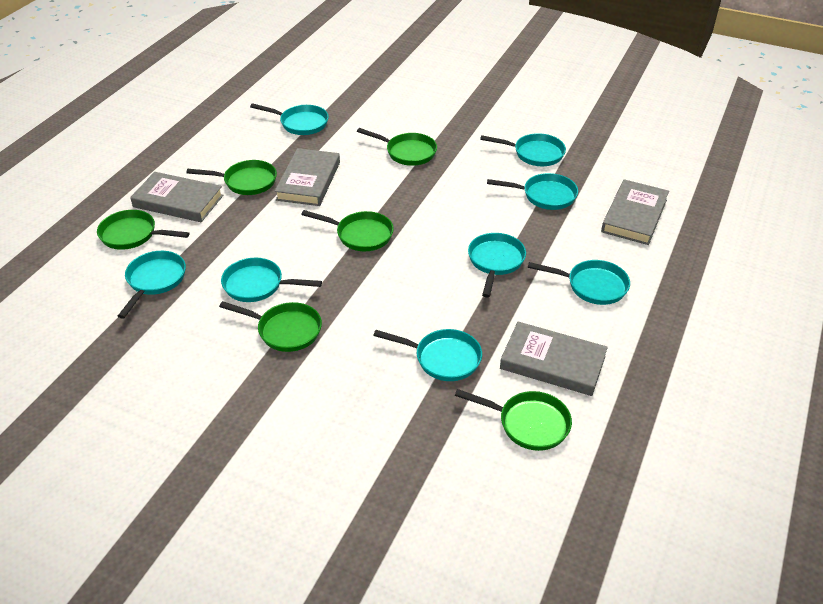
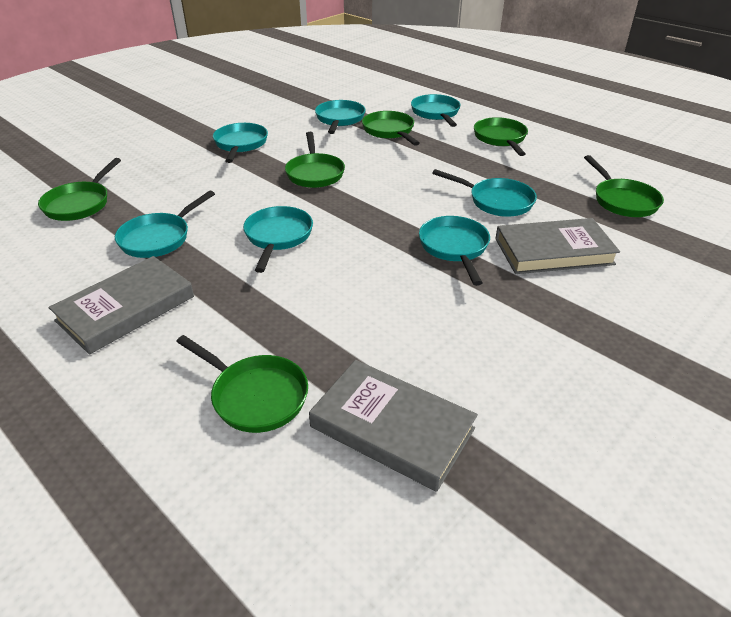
grey book: [130,172,223,222] [275,148,340,206] [500,321,608,396] [601,179,669,245] = 4 -> [48,256,194,354] [309,360,478,492] [495,218,620,274] = 3
turquoise pan: [118,251,186,319] [221,258,322,302] [250,103,329,135] [373,329,482,381] [468,233,526,297] [480,133,566,166] [487,173,578,210] [528,260,630,305] = 8 -> [115,190,215,258] [213,123,268,163] [243,206,313,273] [315,100,365,134] [411,94,461,127] [419,216,490,286] [432,169,537,217] = 7

